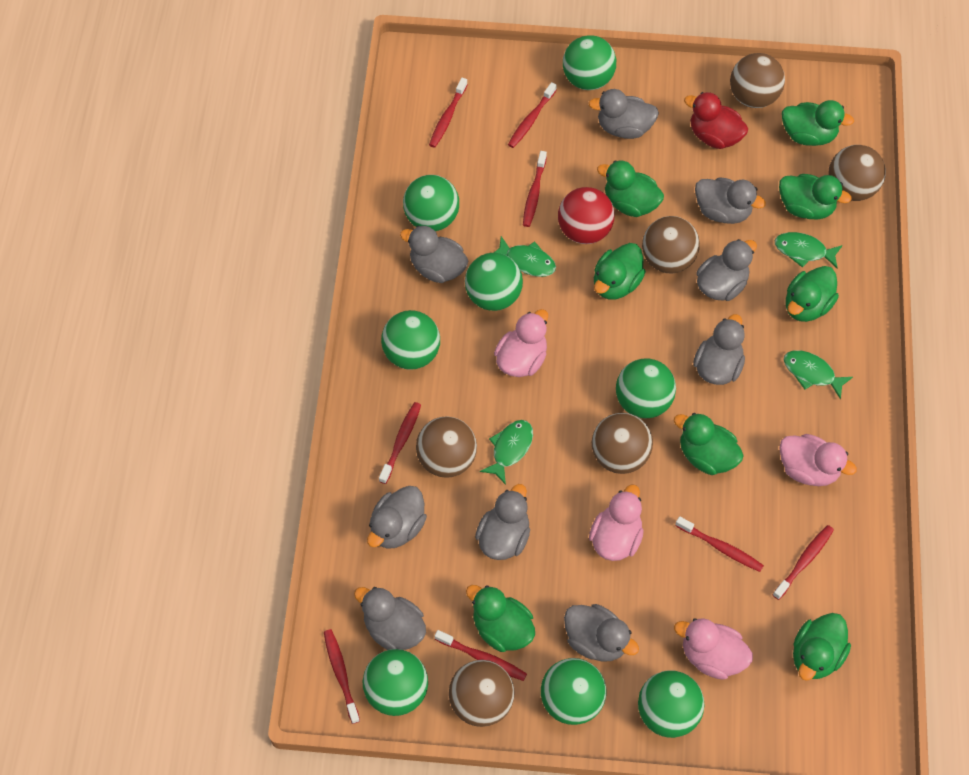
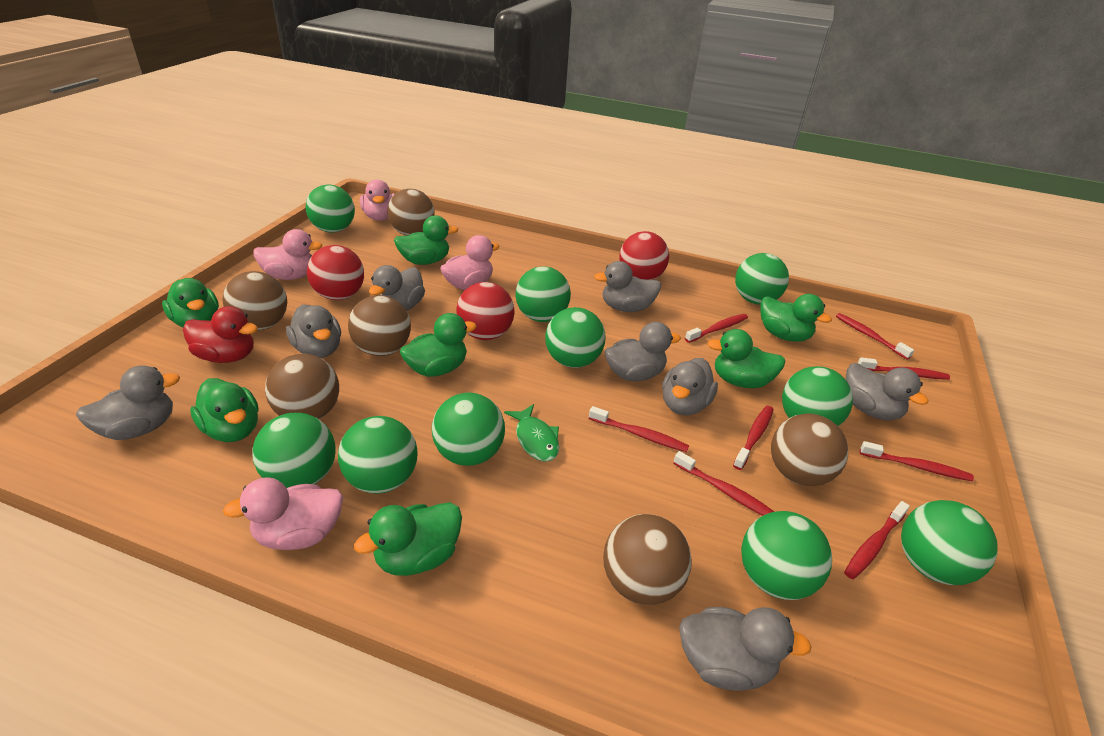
green ball: [363,649,428,716] [381,310,440,370] [403,175,459,231] [465,253,523,311] [541,658,606,725] [563,35,616,90] [616,358,676,419] [638,670,705,738] = 8 -> [252,413,336,488] [305,185,355,233] [338,416,418,494] [432,393,505,466] [516,266,571,322] [545,307,606,368] [735,253,789,305] [741,511,832,600] [782,366,853,426] [901,500,998,585] = 10
green duck: [466,585,535,652] [594,243,646,299] [597,160,664,217] [674,413,744,475] [779,174,851,220] [782,100,854,146] [786,266,839,322] [793,613,851,681] = 8 -> [162,278,219,328] [190,378,259,442] [354,502,462,576] [394,215,458,265] [400,313,477,377] [707,329,785,388] [760,294,832,342] = 7
green fish: [480,420,533,485] [494,236,556,277] [775,232,843,268] [784,350,853,399] = 4 -> [504,404,559,462] = 1
grey duck: [354,587,426,650] [367,486,427,548] [400,226,468,283] [475,484,530,560] [564,604,639,662] [588,89,659,139] [693,314,745,385] [695,177,766,224] [696,239,757,301] = 9 -> [76,365,180,440] [286,304,341,358] [369,265,425,311] [594,261,661,312] [605,322,681,381] [662,358,718,415] [679,607,811,691] [846,363,929,421] = 8
red ball: [558,187,615,244] = 1 -> [307,245,364,300] [456,282,515,340] [619,231,669,280] = 3

